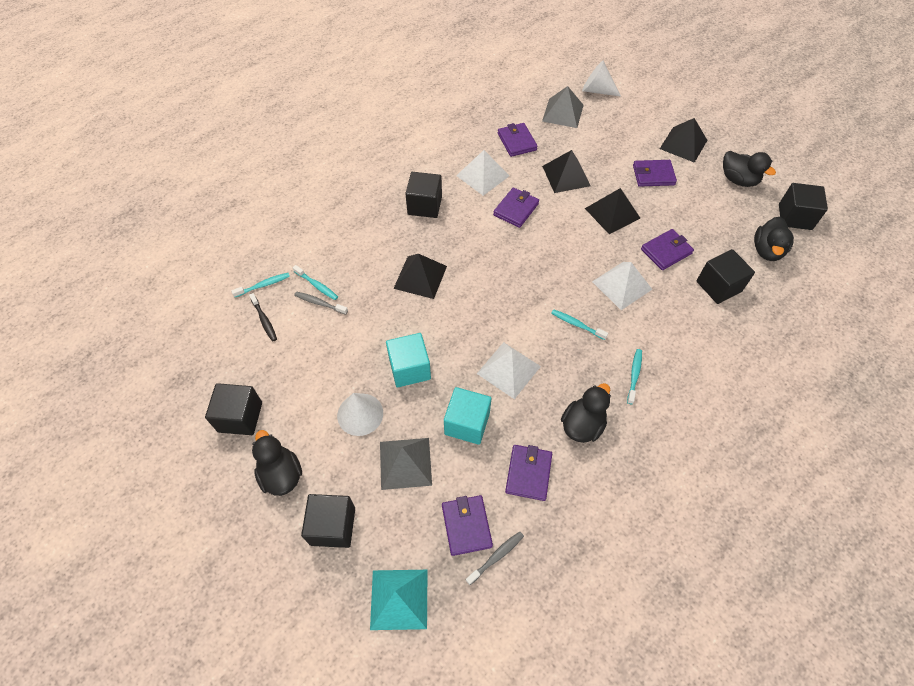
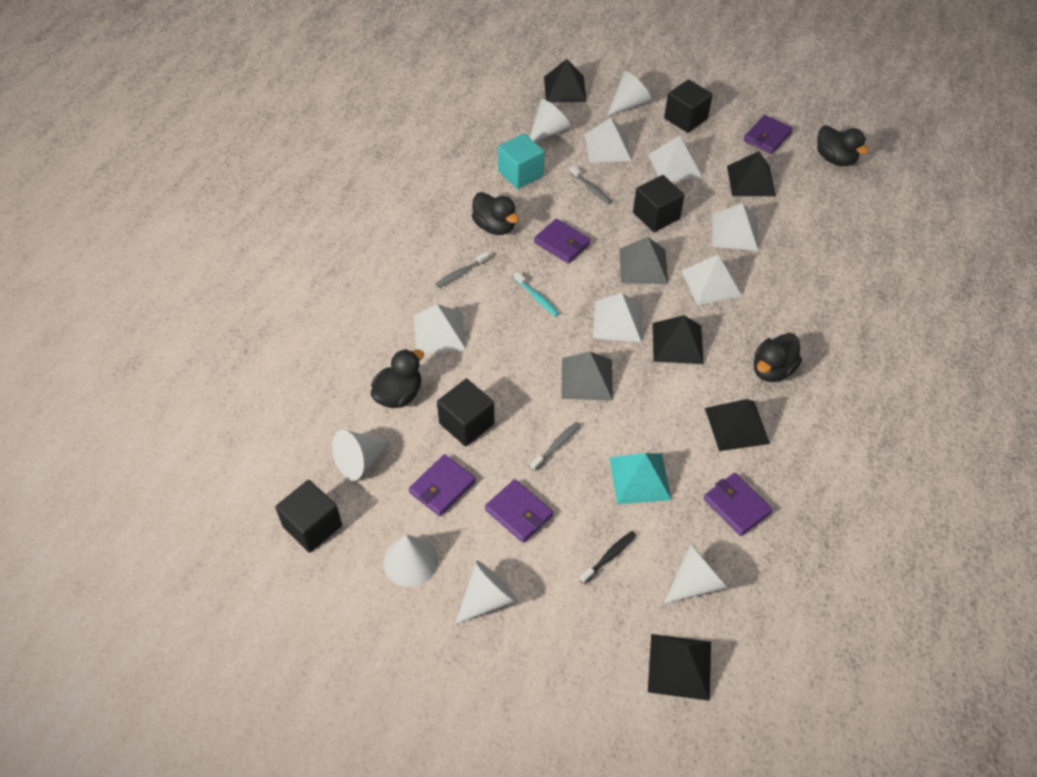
black cube: [205,383,262,435] [301,494,355,548] [405,172,442,218] [697,249,755,304] [779,183,828,230] = 5 -> [275,480,342,553] [437,379,494,447] [633,175,685,232] [664,79,713,133] = 4
black pyramid: [393,254,447,299] [542,150,591,193] [585,188,640,234] [660,118,708,163] = 4 -> [544,59,587,103] [648,634,711,701] [653,315,704,364] [705,399,770,451] [727,151,776,196] = 5
grey toothbrush: [294,291,348,315] [466,531,524,585] = 2 -> [436,252,489,288] [530,422,581,471] [570,166,612,205] = 3
purple wallet: [442,495,493,556] [493,187,539,228] [498,123,538,157] [505,445,552,501] [633,160,677,187] [641,229,694,270] = 6 -> [409,454,476,516] [485,479,553,543] [534,219,591,263] [704,473,773,536] [744,115,793,154] = 5
turquoise cube: [386,333,431,388] [444,387,491,445] = 2 -> [498,133,544,189] = 1
turquoise toothbrush: [231,273,290,297] [293,265,338,300] [551,309,608,340] [627,349,642,404] = 4 -> [514,272,560,317] = 1
white cone: [337,393,383,436] [582,61,621,97] = 2 -> [332,430,392,481] [383,534,438,587] [455,561,517,624] [529,99,571,142] [607,71,651,116] [663,544,728,604] = 6
white pyramid: [456,150,509,196] [477,342,541,399] [592,262,653,310] = 3 -> [414,304,466,353] [584,118,632,163] [593,293,643,342] [648,136,702,182] [681,254,742,305] [712,203,758,251] = 6

